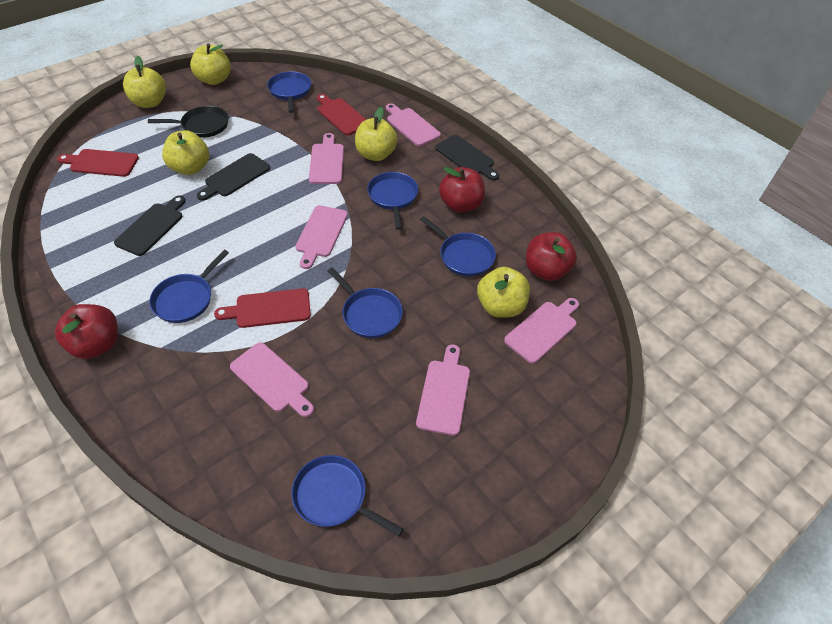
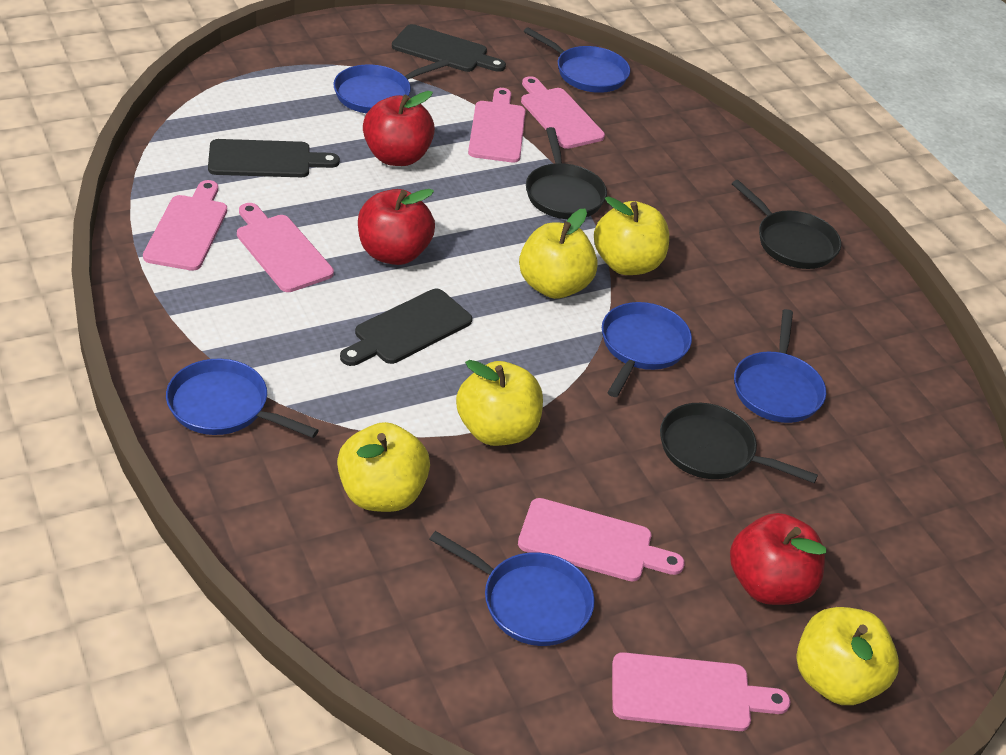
black pan: [148,106,229,138] = 1 -> [526,127,607,219] [660,403,818,483] [732,180,841,269] = 3
red cutting board: [57,149,139,177] [214,288,311,328] [317,94,367,135] = 3 -> none = 0

